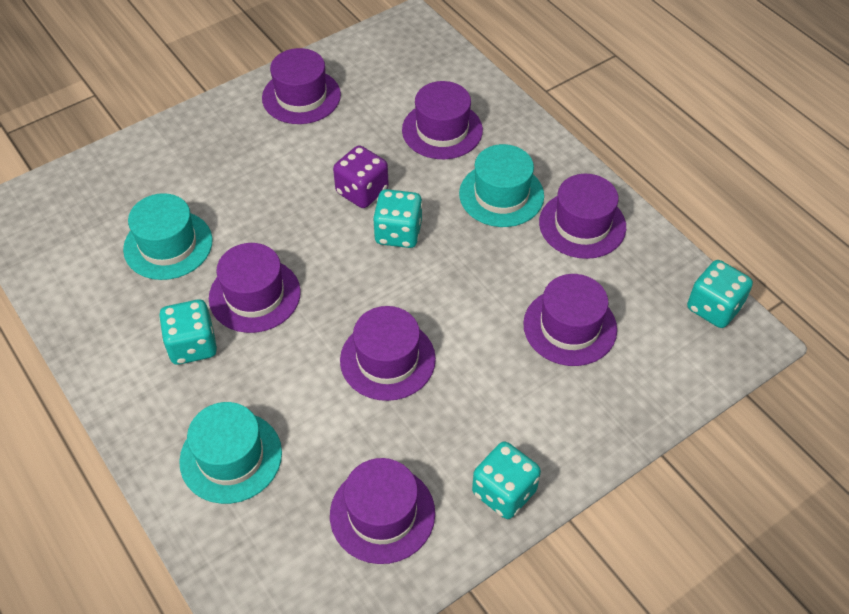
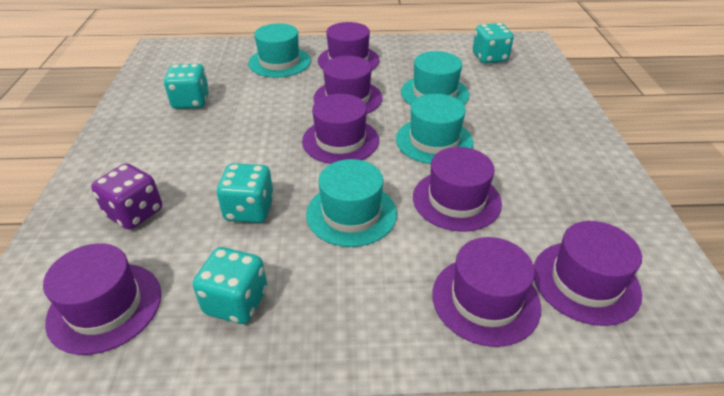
turquoise hat: [123,193,213,280] [179,402,282,504] [459,144,544,227] = 3 -> [248,23,311,78] [306,159,397,247] [396,94,473,164] [401,51,469,105] = 4

